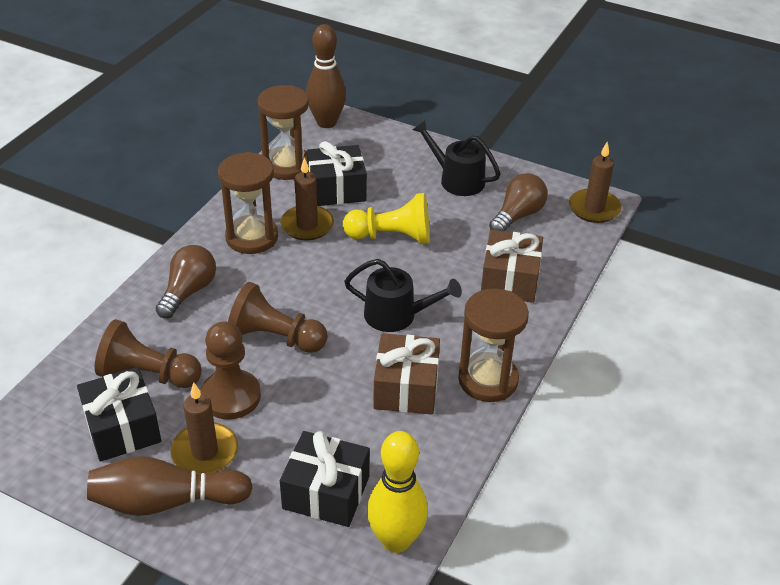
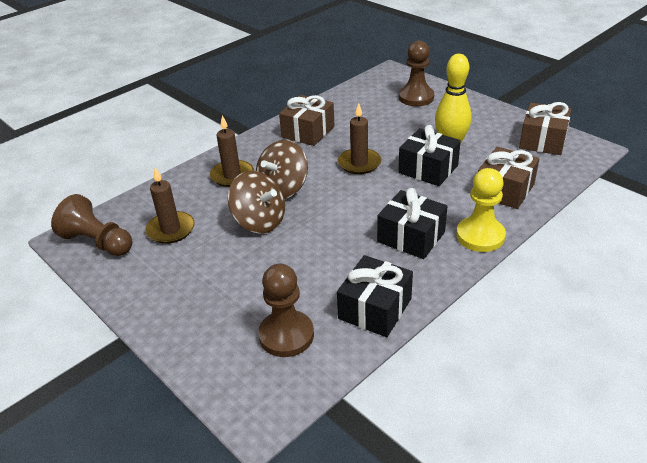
black watering can: [344,259,462,332] [413,120,501,196] = 2 -> none = 0
brown bowling pin: [87,456,253,516] [306,24,346,128] = 2 -> none = 0
brown gift: [373,333,440,414] [481,230,543,303] = 2 -> [279,95,334,146] [478,147,539,209] [519,102,571,155] = 3
brown hourglass: [218,152,278,254] [258,85,309,180] [458,289,529,402] = 3 -> none = 0
brown light bulb: [156,245,216,319] [489,173,548,231] = 2 -> none = 0
brown spinning top: none = 0 -> [228,171,285,233] [256,140,308,199] = 2

